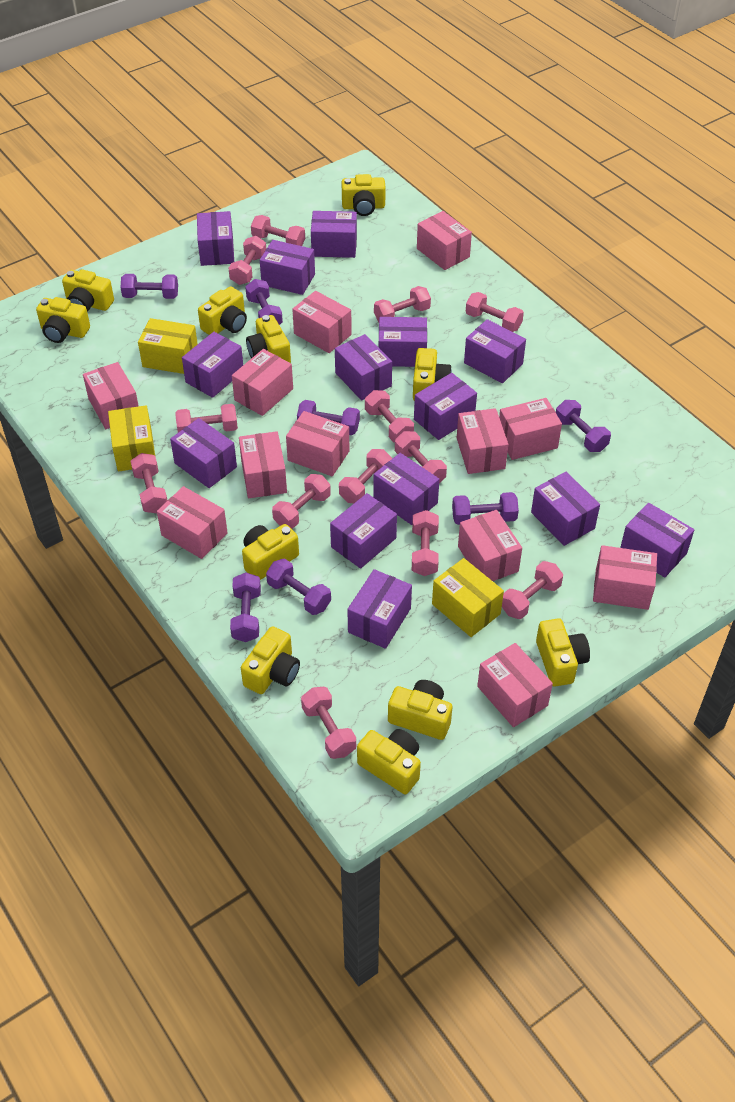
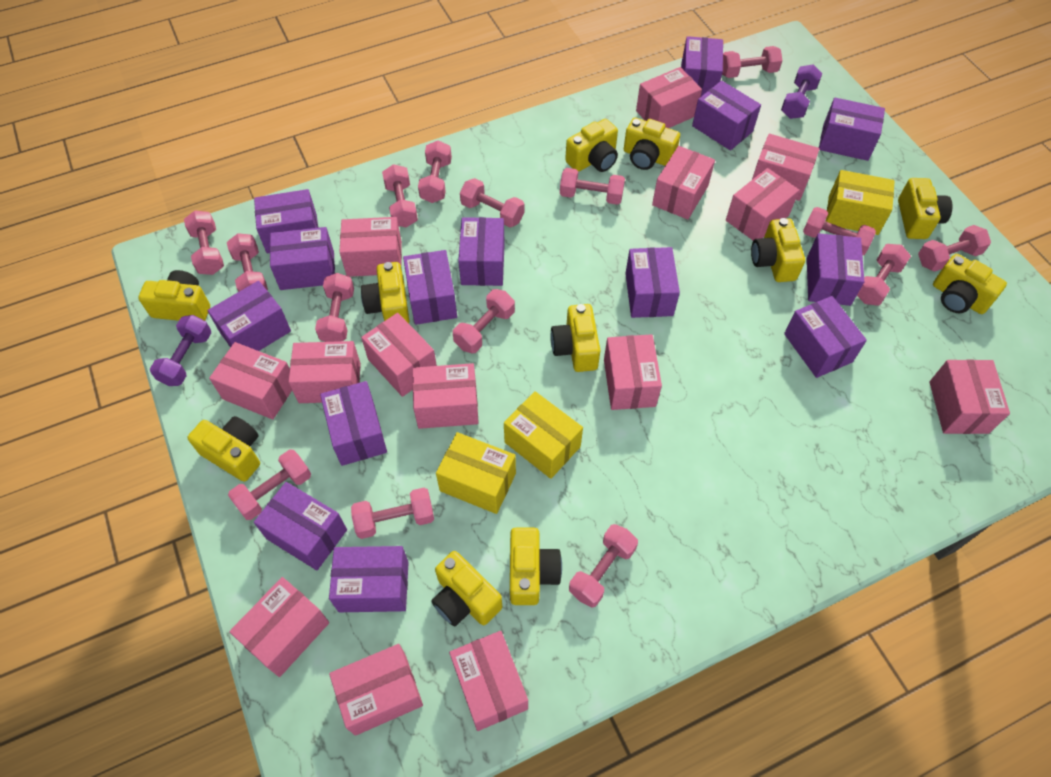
pink box: [83,362,139,429] [157,486,228,559] [232,349,293,416] [239,431,287,498] [286,411,349,476] [292,291,352,353] [417,211,472,270] [457,408,508,474] [458,510,522,581] [477,643,553,727] [499,398,562,460] [593,545,657,610] = 12 -> [209,342,292,419] [229,577,329,677] [289,341,361,403] [329,644,423,736] [340,217,402,277] [361,313,437,397] [412,363,479,429] [449,631,528,731] [604,334,662,410] [636,67,702,128] [652,146,715,220] [726,168,799,240] [752,134,820,201] [929,359,1010,434] = 14
pink dumbbell: [130,453,168,513] [175,404,238,433] [229,236,266,285] [251,215,305,246] [272,474,331,529] [301,687,356,759] [339,449,392,503] [365,390,414,443] [374,286,431,322] [395,431,447,483] [412,510,439,576] [466,292,524,332] [502,561,563,619] = 13 -> [184,210,224,275] [227,233,268,292] [228,450,311,520] [315,273,354,342] [351,488,434,539] [382,164,418,227] [418,140,452,203] [453,289,515,353] [460,178,525,227] [560,168,625,205] [569,524,638,607] [722,46,783,78] [803,207,876,256] [857,244,911,306] [918,225,991,272] = 15
purple dumbbell: [120,274,178,299] [230,573,261,642] [245,279,283,325] [266,559,331,615] [297,400,360,435] [452,492,519,525] [556,400,611,452] = 7 -> [150,315,211,386] [781,65,823,119] = 2

